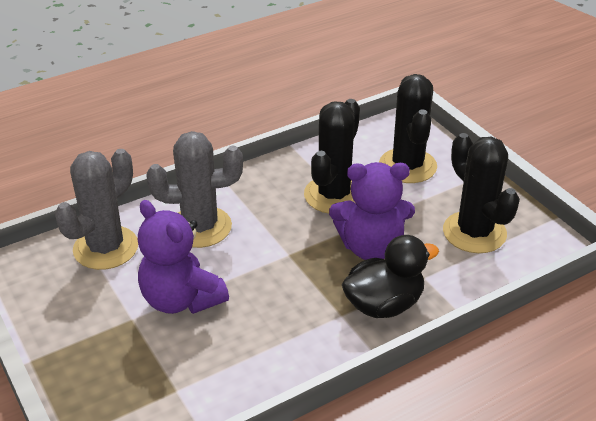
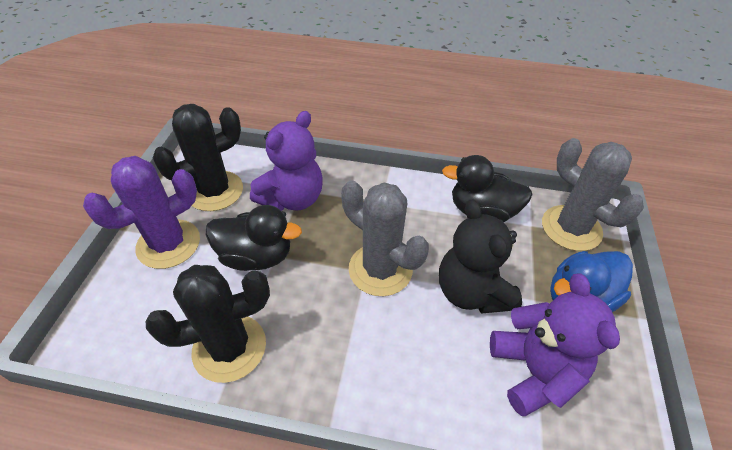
black cactus: [304,99,360,214] [379,74,437,183] [443,133,520,253] = 3 -> [146,265,270,383] [153,104,243,211] = 2
black duck: [342,235,439,318] = 1 -> [206,205,302,271] [442,155,533,222] = 2
black teddy bear: none = 0 -> [439,199,522,314] = 1
blue duck: none = 0 -> [550,251,633,312] = 1
purple cactus: none = 0 -> [83,156,200,269] = 1

